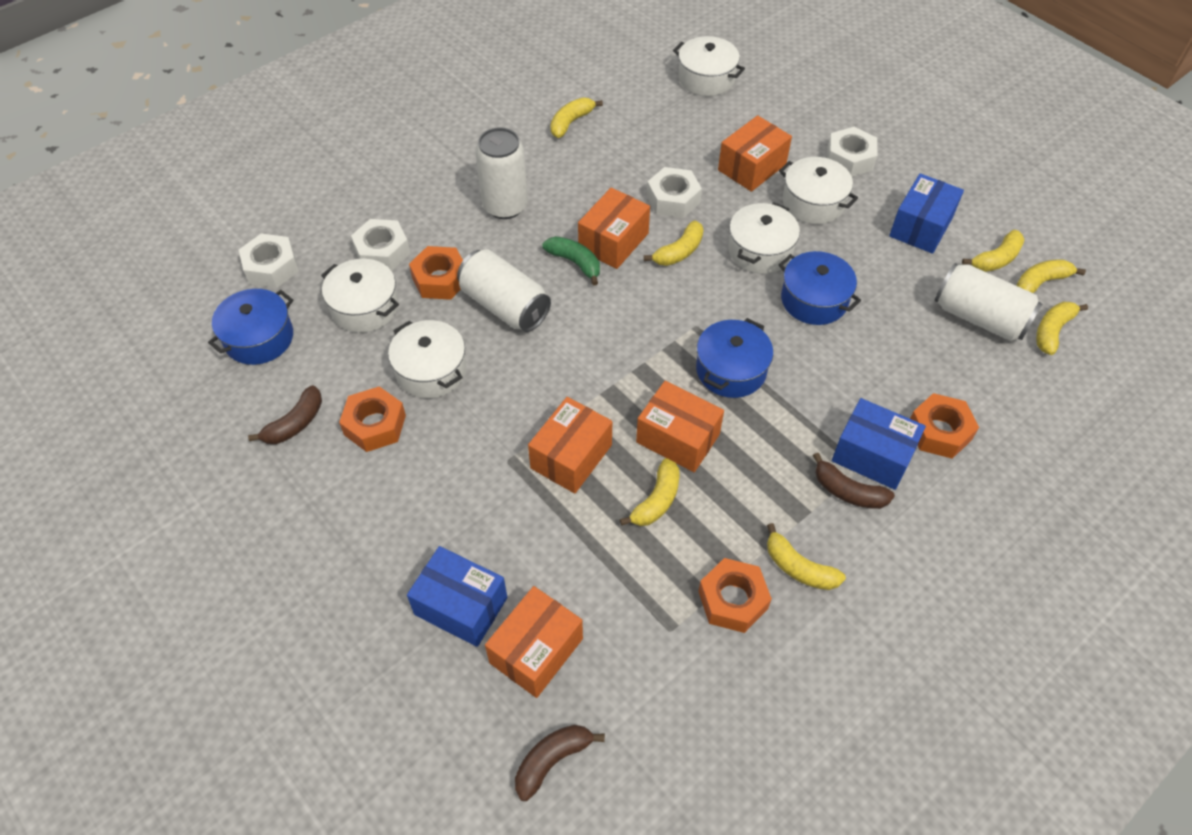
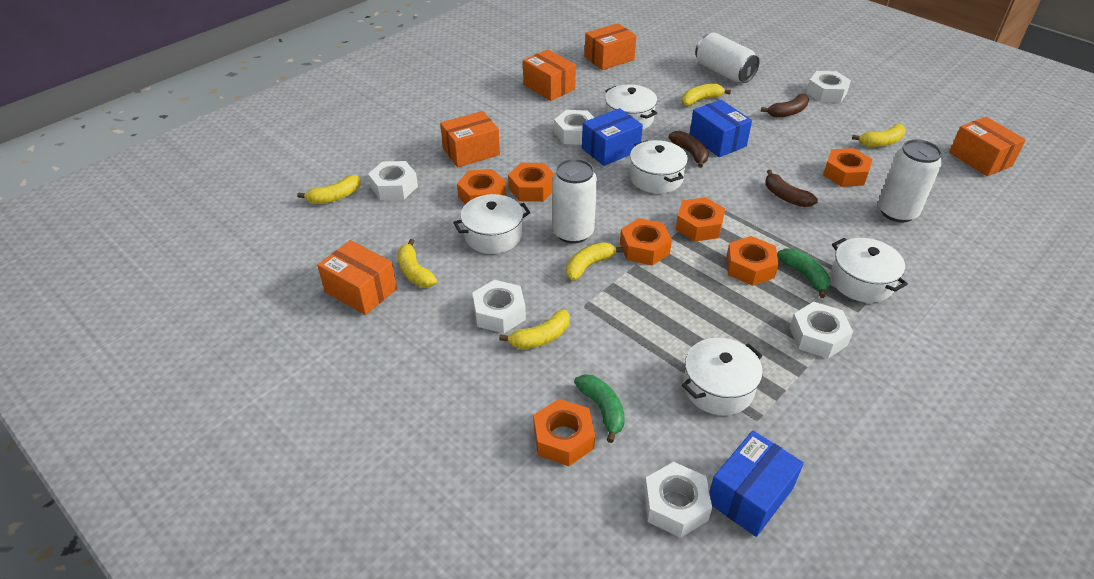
blue pot: [208,289,293,365] [696,318,773,398] [778,251,861,325] = 3 -> none = 0
green banana: [542,236,600,286] = 1 -> [574,374,625,443] [777,248,831,298] = 2
orange nut: [339,386,406,452] [409,246,463,300] [698,558,772,633] [910,393,979,459] = 4 -> [457,169,506,204] [508,163,554,202] [533,399,595,466] [620,218,672,266] [675,197,725,242] [726,236,779,286] [823,148,872,187] = 7
white nut: [239,234,299,288] [351,219,410,271] [647,167,702,218] [827,127,877,177] = 4 -> [368,161,418,200] [472,280,526,333] [554,110,594,145] [644,462,712,538] [789,302,853,358] [806,71,851,103] = 6
yellow banana: [550,97,603,138] [620,458,680,526] [644,220,704,266] [767,523,846,590] [962,230,1025,272] [1016,259,1086,293] [1036,302,1088,355] = 7 -> [297,175,361,204] [398,239,437,287] [499,310,570,349] [566,242,624,281] [682,84,731,106] [852,124,906,147] = 6

